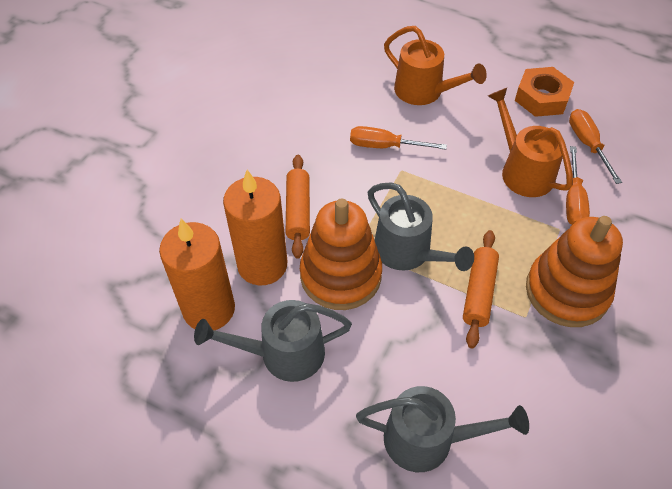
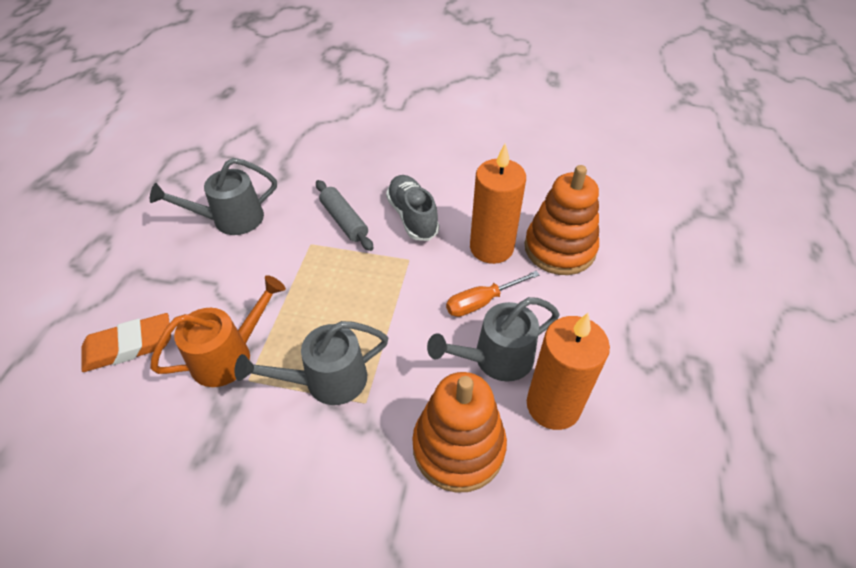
grey rolling pin: none = 0 -> [316,180,374,251] = 1
grey shoe: none = 0 -> [386,175,439,241] = 1
orange eraser: none = 0 -> [81,313,171,372] = 1
orange nut: [515,67,574,117] = 1 -> none = 0
orange rolling pin: [286,155,310,259] [463,230,499,348] = 2 -> none = 0
orange screwdriver: [350,126,447,150] [566,146,590,225] [569,109,622,184] = 3 -> [446,271,540,317] = 1
orange watering can: [384,26,487,105] [488,88,573,197] = 2 -> [150,275,286,387] = 1

